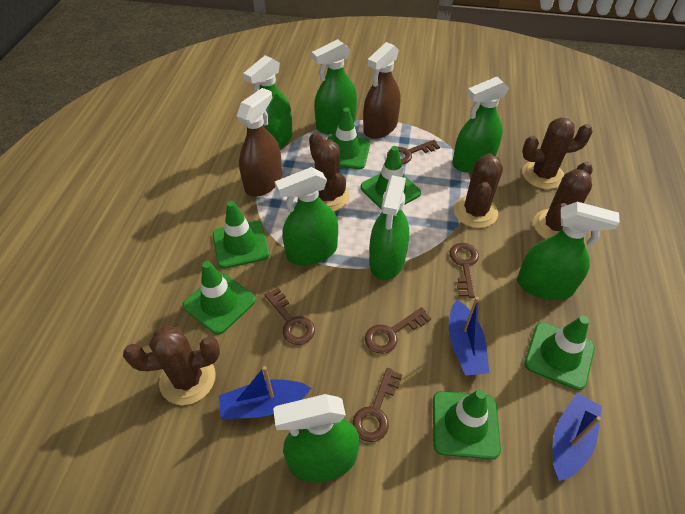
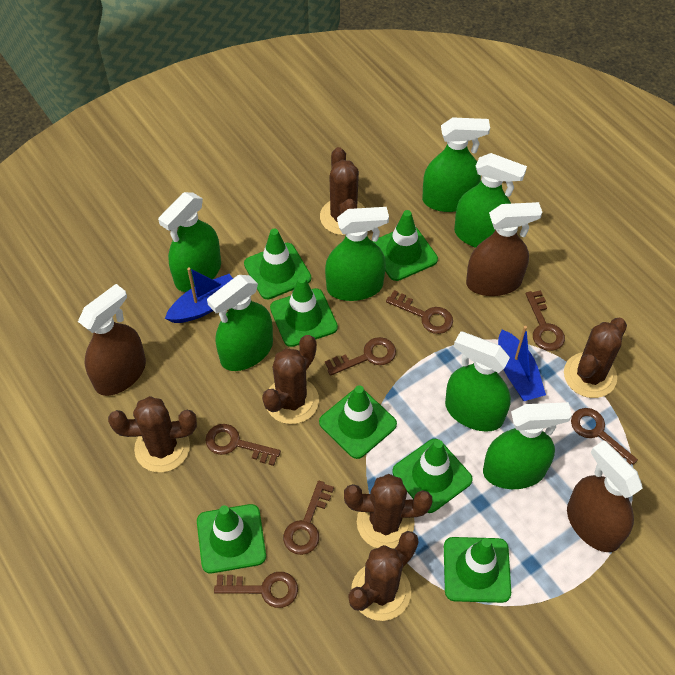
blue boat: [219,366,311,420] [449,297,489,376] [553,393,602,481] = 3 -> [165,267,233,323] [498,326,546,401] = 2
brown cactus: [123,326,220,405] [309,132,350,212] [454,153,503,228] [522,117,593,189] [533,162,593,239] = 5 -> [108,396,197,472] [262,335,319,424] [320,147,365,235] [344,474,432,549] [349,531,419,621] [564,318,627,398] = 6
brown key: [265,288,315,345] [353,368,403,442] [365,307,431,354] [387,140,440,164] [449,243,479,298] = 5 -> [205,424,281,466] [214,572,298,608] [283,480,334,555] [325,337,396,376] [386,290,453,334] [526,290,565,351] [571,408,638,465] = 7
brown spray bottle: [237,88,282,196] [363,42,400,139] = 2 -> [78,284,146,396] [466,202,542,296] [567,441,643,552] = 3
green traffic cone: [183,261,256,335] [213,201,269,269] [327,108,370,169] [360,146,421,209] [433,389,501,460] [524,316,595,390] = 6 -> [197,504,266,573] [244,229,311,299] [270,276,338,347] [319,385,397,459] [373,210,438,281] [392,439,473,513] [444,537,511,603] = 7

